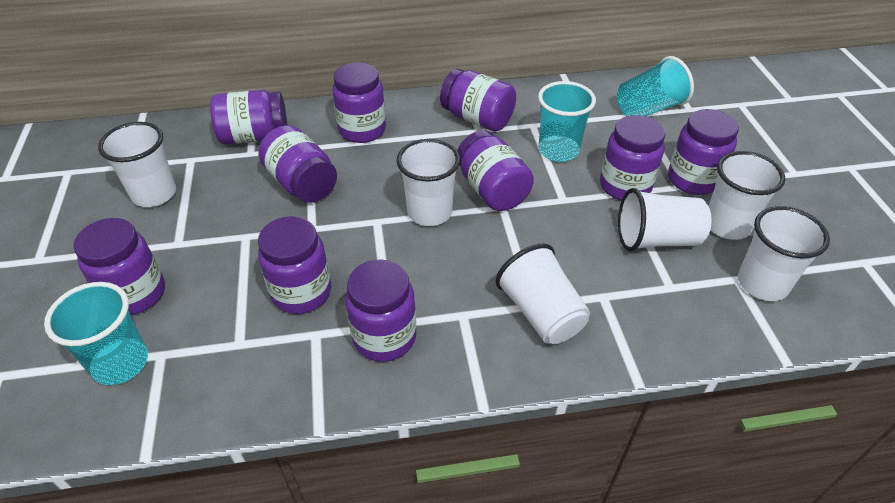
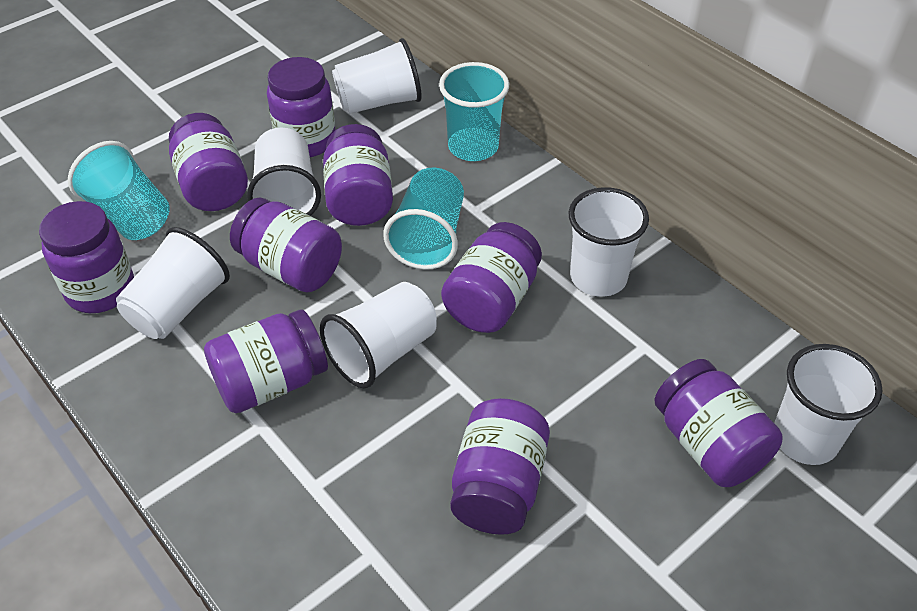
purple jar: [73,218,165,315] [210,90,287,144] [258,125,337,203] [258,216,331,314] [332,62,386,143] [345,259,416,362] [440,69,516,131] [457,130,534,211] [600,115,666,201] [668,109,739,195] = 10 -> [39,201,134,313] [169,113,248,211] [204,309,328,413] [230,198,342,292] [267,57,336,157] [323,124,393,226] [441,222,542,333] [450,398,550,535] [654,359,783,487] = 9

